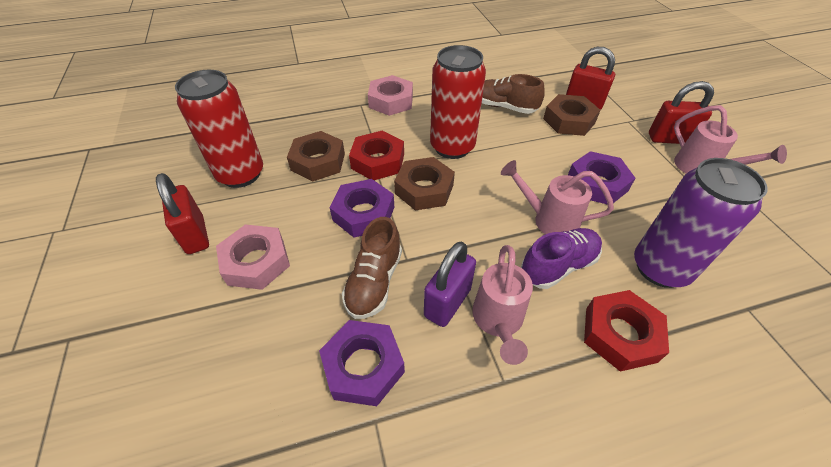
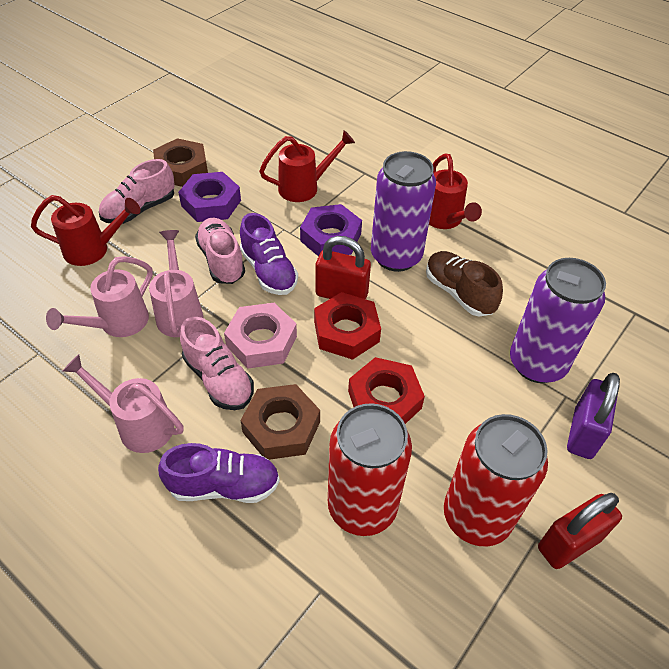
brown nut: [287,131,345,182] [394,157,455,211] [543,94,600,136] = 3 -> [153,138,208,187] [240,384,320,460] = 2
brown shoe: [342,217,402,319] [482,74,545,114] = 2 -> [426,251,503,317] = 1
pink nut: [216,224,290,290] [368,75,413,116] = 2 -> [224,303,297,369] = 1
pink shoe: none = 0 -> [99,159,175,224] [180,317,254,410] [195,218,245,284] = 3
purple can: [634,158,767,288] = 1 -> [371,151,436,272] [510,258,606,383] = 2
purple nut: [319,320,405,406] [329,179,394,238] [568,151,635,204] = 3 -> [178,172,241,222] [300,204,362,257] = 2
purple shoe: [521,228,602,289] = 1 -> [158,443,280,503] [240,213,298,295] = 2
red padlock: [156,173,209,254] [566,47,615,110] [649,81,714,144] = 3 -> [316,236,371,299] [538,493,622,569] = 2
red watering can: none = 0 -> [31,195,141,266] [259,130,355,202] [429,153,482,229] = 3

